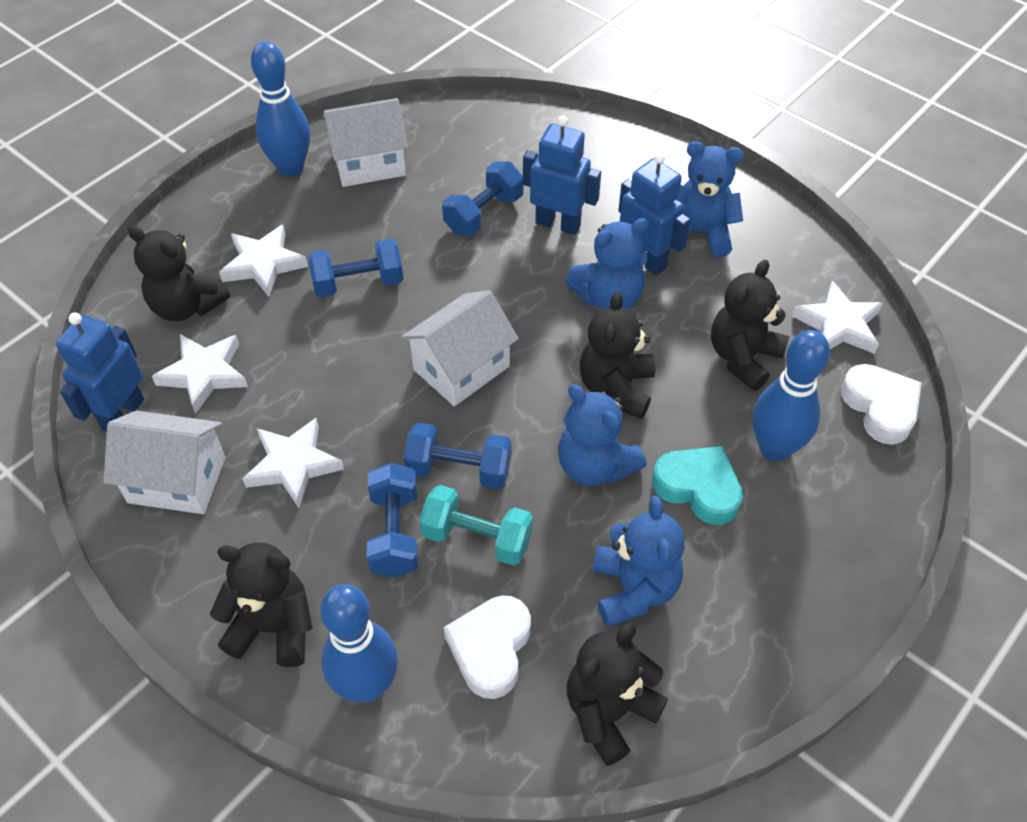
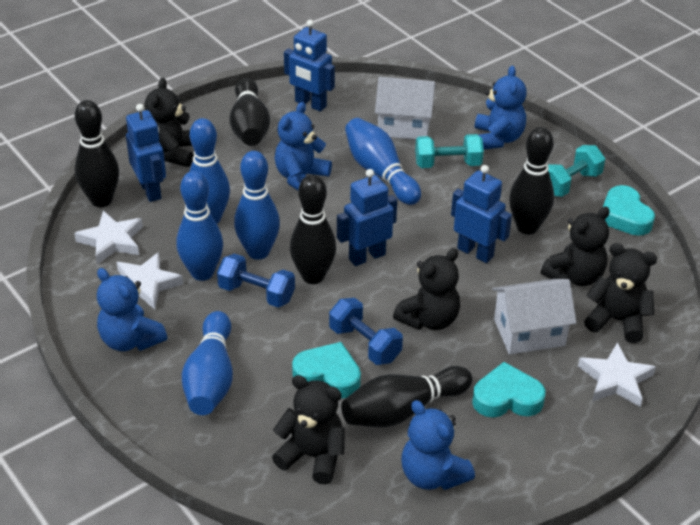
black bowling pin: none = 0 -> [75,100,119,207] [229,78,270,146] [290,175,336,284] [341,366,472,427] [509,127,554,234] = 5
blue bowling pin: [251,41,310,176] [320,584,398,703] [752,330,830,461] = 3 -> [177,171,223,281] [182,311,233,415] [189,118,230,224] [234,151,280,260] [345,118,421,205] = 5
blue dumbbell: [308,239,403,297] [367,463,418,577] [404,423,511,489] [442,161,524,236] = 4 -> [217,254,295,308] [329,298,403,365] = 2
blue robot: [56,312,144,432] [523,116,601,235] [618,153,691,276] = 3 -> [126,104,166,202] [284,20,335,112] [337,169,397,266] [451,165,512,263] = 4
turquoise dumbbell: [419,485,533,566] = 1 -> [415,134,484,168] [548,145,605,197] = 2
turquoise heart: [652,446,743,525] = 1 -> [292,342,361,398] [472,362,545,417] [602,185,655,236] = 3
white heart: [444,595,531,699] [841,364,922,445] = 2 -> none = 0
white house: [103,411,225,514] [323,98,408,187] [401,291,519,406] = 3 -> [375,77,436,139] [492,279,577,355] = 2
white star: [152,334,248,414] [219,225,308,297] [243,418,344,508] [792,281,883,354] = 4 -> [74,211,143,264] [116,252,183,310] [578,342,656,407] = 3

